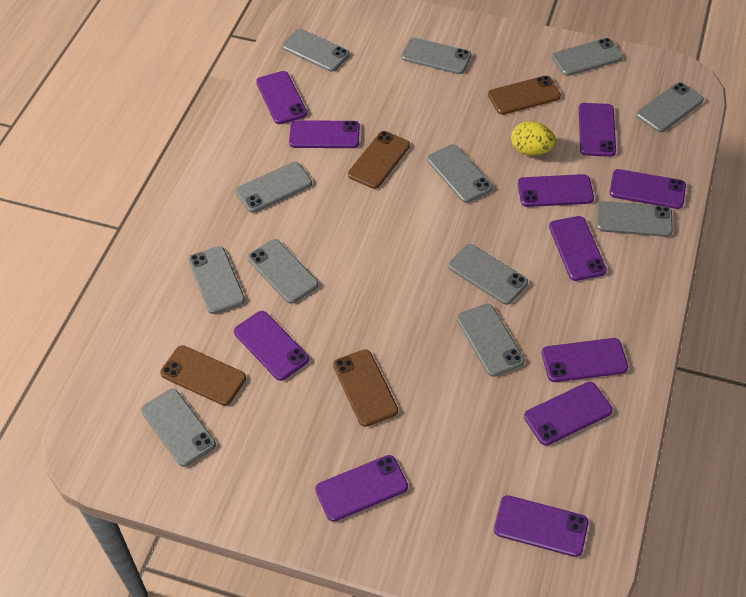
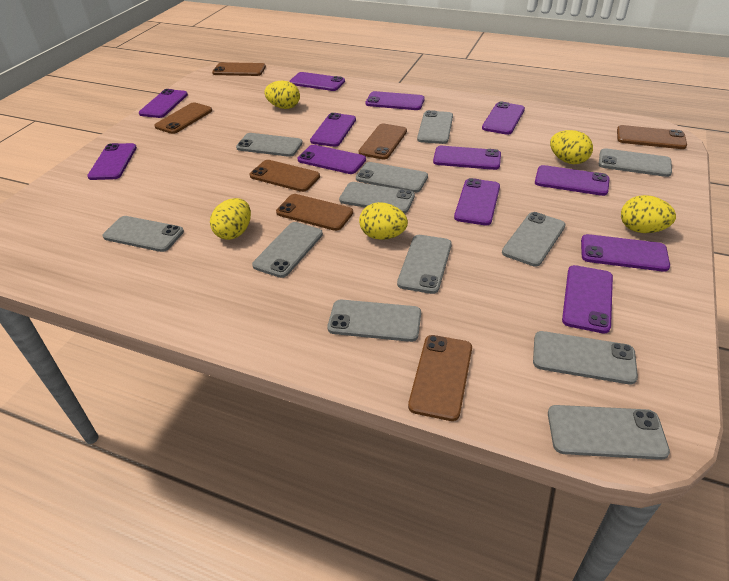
brown phone: [160,345,246,406] [333,349,398,427] [348,131,410,189] [488,76,561,115] = 4 -> [154,102,212,134] [212,62,266,76] [250,160,320,192] [276,194,353,231] [359,124,407,159] [408,335,472,421] [617,125,687,149] = 7
purple phone: [234,311,309,381] [256,71,307,124] [289,120,360,148] [315,455,408,522] [494,495,588,557] [518,174,594,207] [524,382,613,446] [542,338,628,382] [549,216,607,281] [579,103,616,157] [610,169,686,209] = 11 -> [87,143,137,180] [139,89,188,118] [289,72,345,91] [298,145,366,174] [310,113,356,147] [366,91,425,110] [433,146,501,170] [454,178,500,225] [482,101,525,135] [535,165,610,196] [562,265,613,334] [581,234,670,272] = 12
yellow egg: [511,121,556,156] = 1 -> [210,198,251,240] [264,81,300,109] [359,202,408,240] [550,130,593,164] [621,195,676,233] = 5

